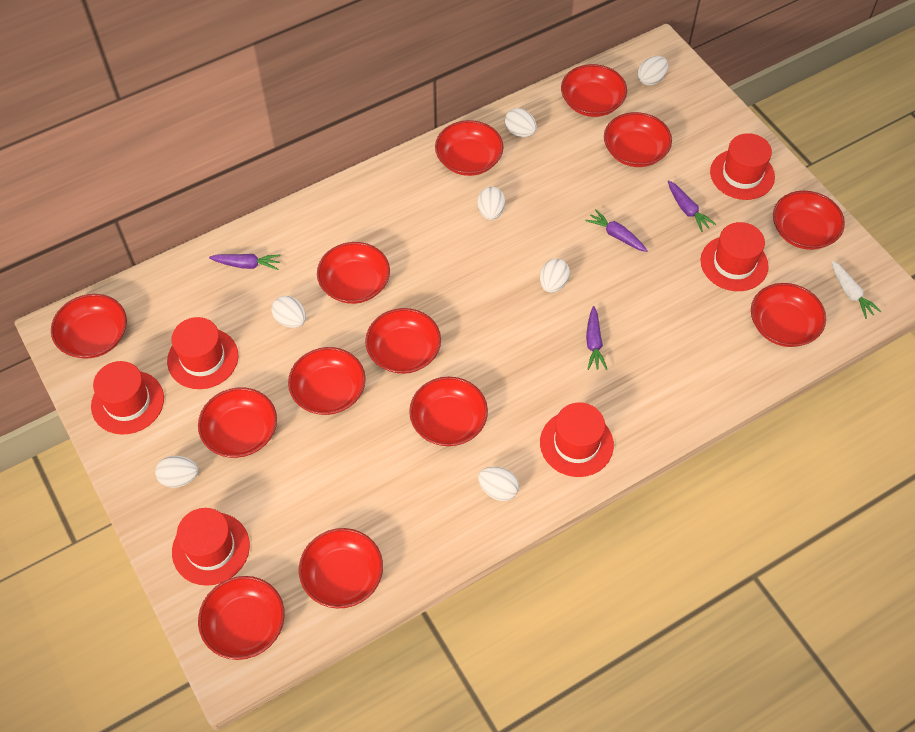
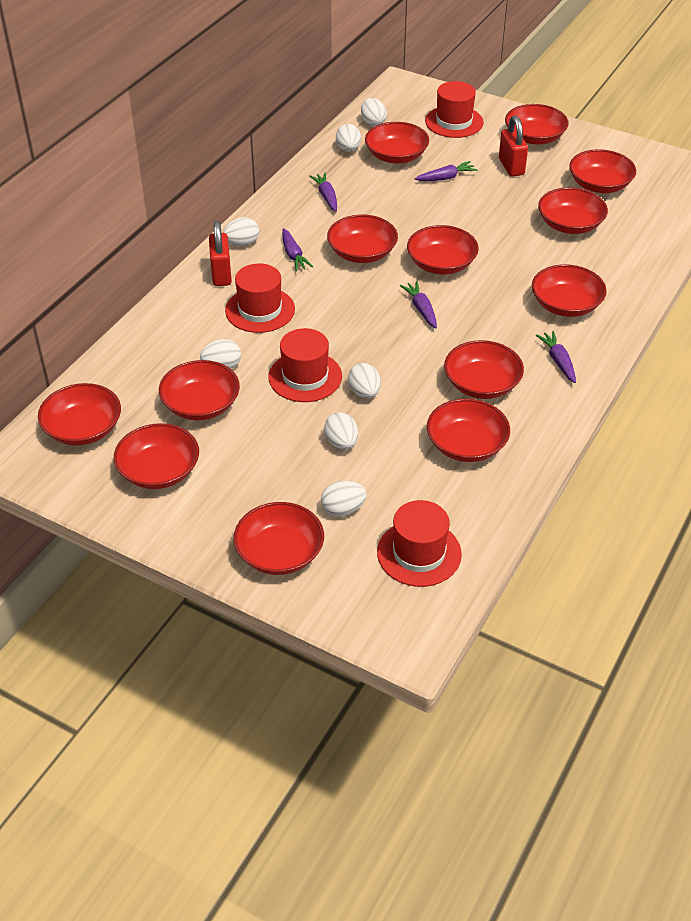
purple carrot: [209,254,281,270] [585,209,648,252] [586,306,607,370] [668,180,716,232] = 4 -> [282,228,313,271] [309,173,337,212] [400,281,437,328] [414,161,477,181] [536,331,576,383] = 5
red hat: [91,361,164,435] [167,317,238,389] [172,508,250,586] [540,402,614,477] [700,222,769,291] [710,133,775,200] = 6 -> [225,263,295,333] [268,328,342,402] [377,500,462,587] [425,81,484,138] = 4
red padlock: none = 0 -> [209,221,232,286] [499,115,528,177] = 2
white carrot: [831,261,881,319] = 1 -> none = 0

